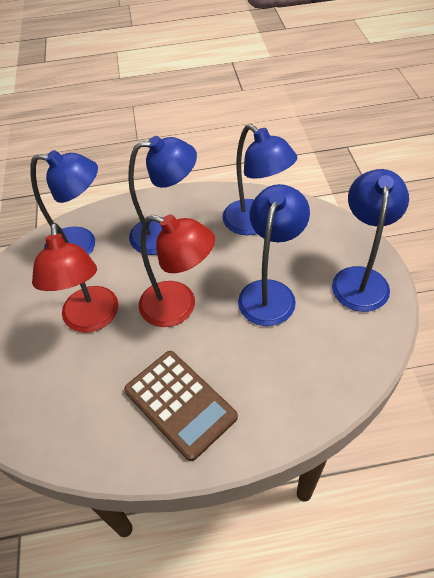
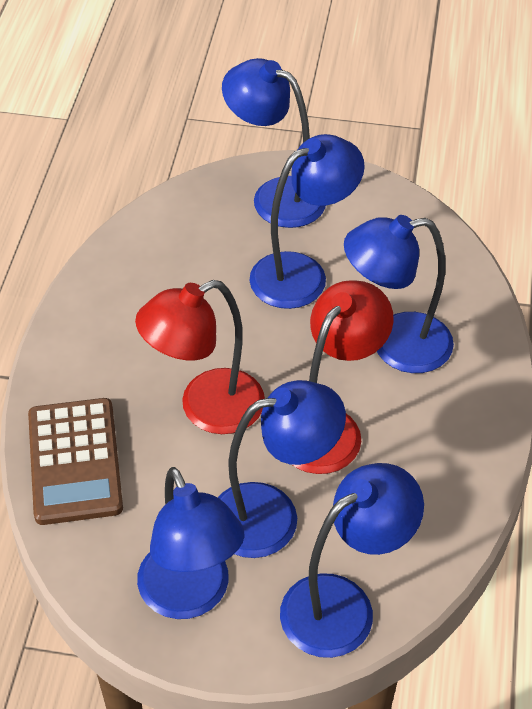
blue lamp: [30,150,98,255] [128,136,197,255] [222,124,297,235] [238,184,310,326] [332,169,409,312] = 5 -> [137,467,245,619] [218,380,346,558] [222,58,326,228] [249,134,365,309] [280,463,424,658] [344,215,454,373] = 6

